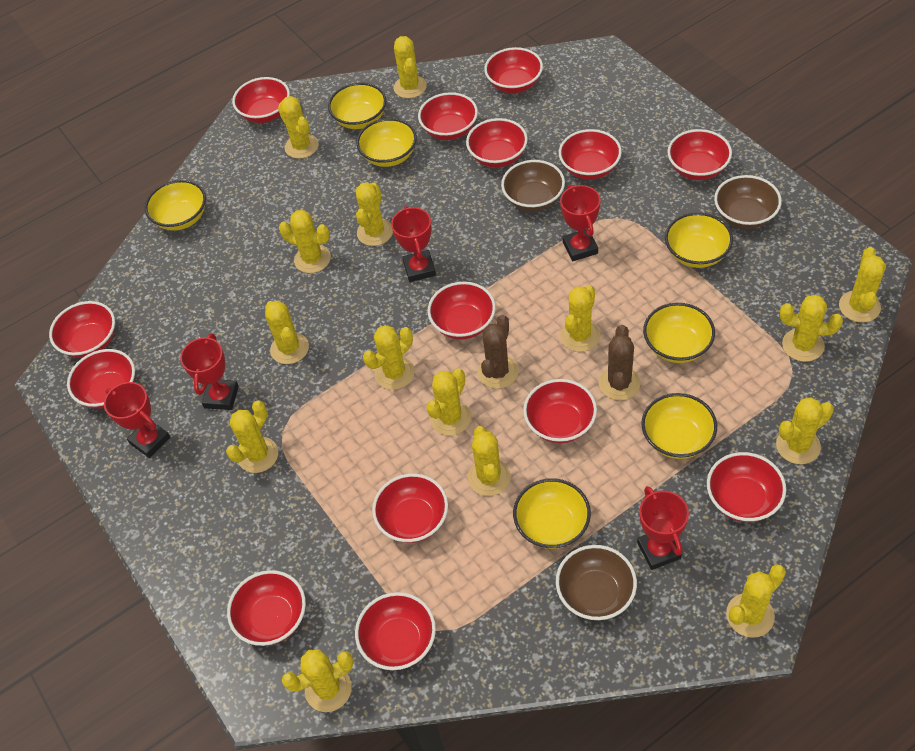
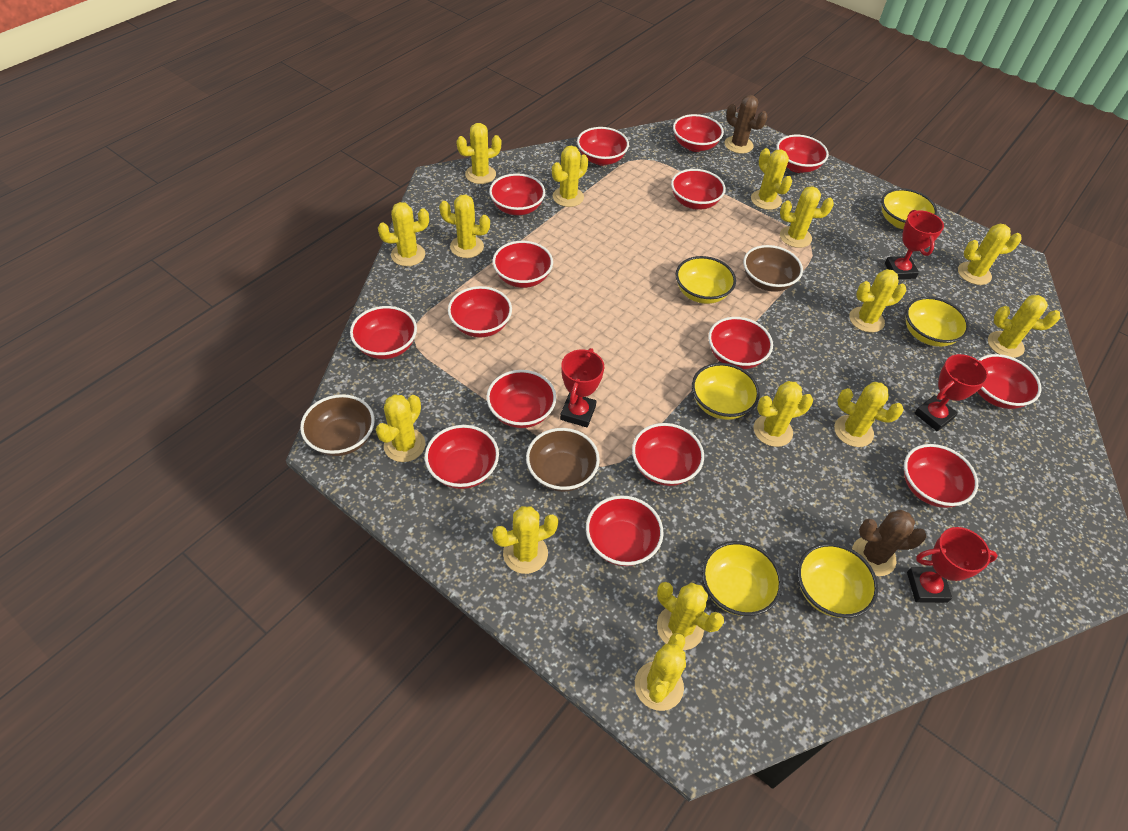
red bowl: [49,301,115,358] [67,349,135,409] [227,570,306,646] [232,77,290,123] [355,592,436,670] [372,474,448,543] [418,92,478,140] [428,282,496,340] [466,118,528,168] [484,47,543,93] [523,379,597,443] [559,129,622,180] [667,129,732,180] [707,452,786,522] = 14 -> [350,306,417,359] [425,425,499,489] [448,286,512,338] [487,370,556,428] [489,173,545,215] [493,241,553,288] [577,127,629,165] [586,495,663,566] [632,423,704,486] [671,169,726,210] [673,114,724,152] [708,317,773,369] [777,135,829,173] [904,444,978,508] [977,354,1041,409] = 15
red trophy: [104,382,170,458] [180,334,239,410] [391,206,436,282] [560,185,601,261] [637,486,689,570] = 5 -> [560,348,604,427] [885,210,944,279] [907,527,998,603] [915,354,988,431] = 4
yellow bowl: [145,180,206,231] [328,83,386,129] [356,118,417,167] [513,478,591,549] [641,393,717,459] [643,303,715,363] [665,212,733,268] = 7 -> [676,256,736,304] [692,363,760,420] [702,541,782,616] [797,543,878,618] [881,188,937,229] [905,297,969,347] = 6

